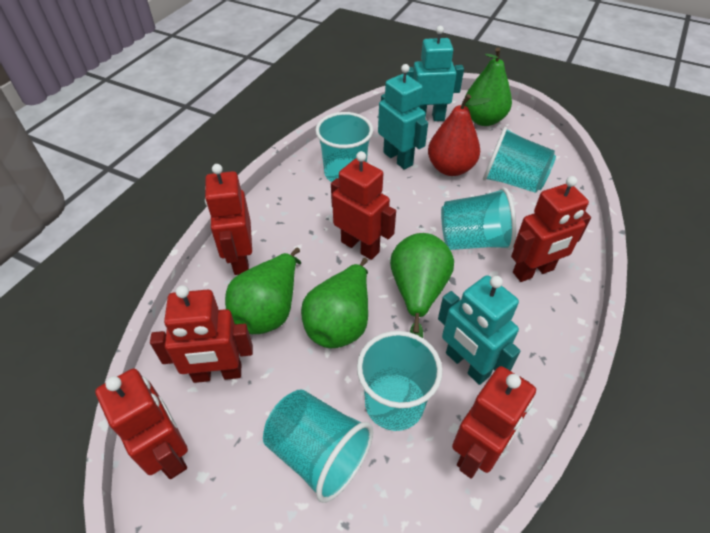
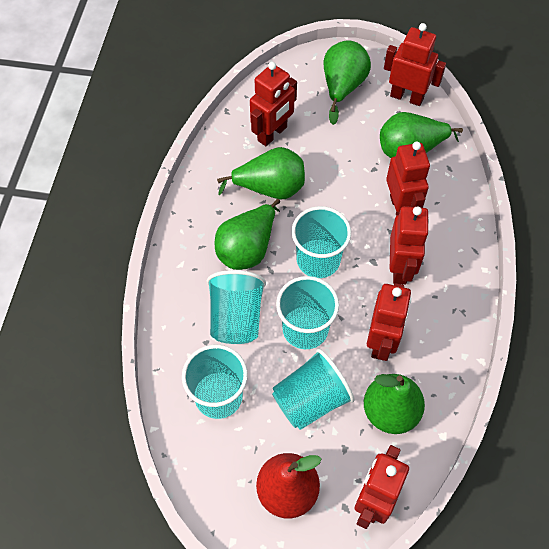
green pear: [225,247,301,334] [301,258,368,348] [390,233,454,338] [465,48,512,126] = 4 -> [215,199,280,270] [217,147,305,199] [323,40,371,125] [364,374,425,434] [380,112,463,158] = 5
turquoise robot: [378,64,428,169] [406,26,464,121] [438,275,520,385] = 3 -> none = 0

